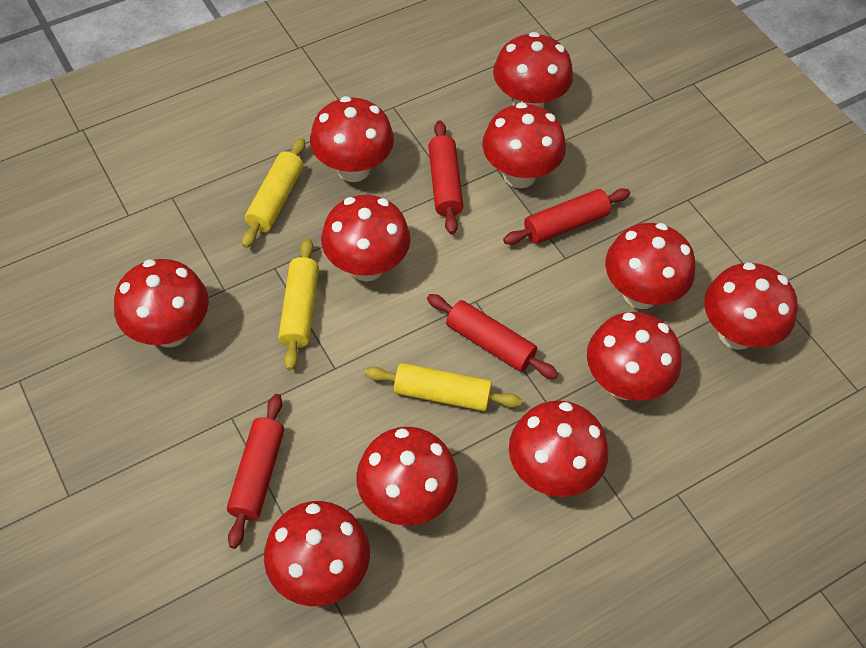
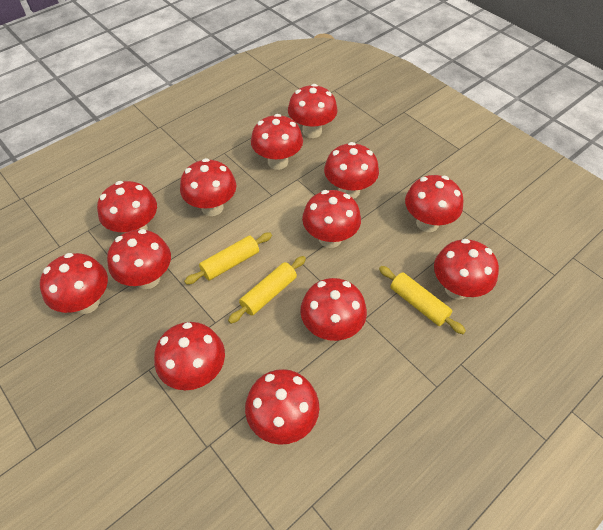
red mushroom: [114,259,209,347] [264,501,370,606] [310,96,394,182] [321,195,410,281] [356,427,458,526] [482,102,566,188] [493,32,573,108] [509,400,608,497] [587,312,682,401] [605,223,695,309] [704,262,798,350] = 11 -> [40,253,108,314] [97,181,157,233] [107,229,171,289] [154,322,225,390] [180,158,236,216] [245,369,319,445] [251,114,303,170] [288,84,338,138] [300,278,367,341] [302,190,361,248] [324,142,379,199] [405,175,463,232] [434,239,499,300] = 13
red rolling pin: [227,394,284,549] [427,294,558,379] [428,120,463,234] [503,188,630,245] = 4 -> none = 0

